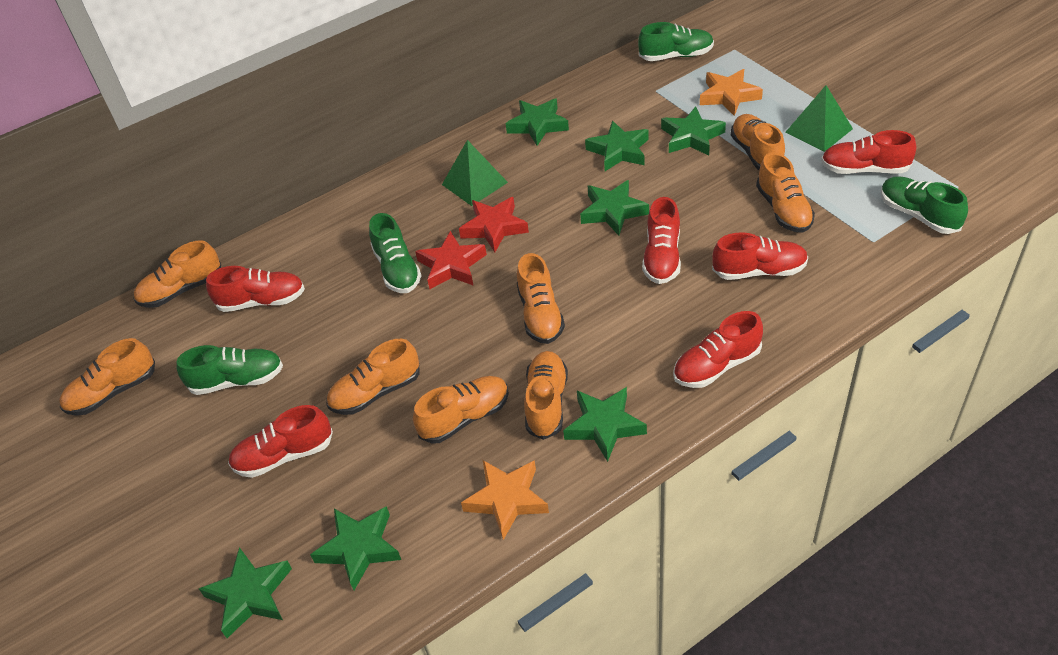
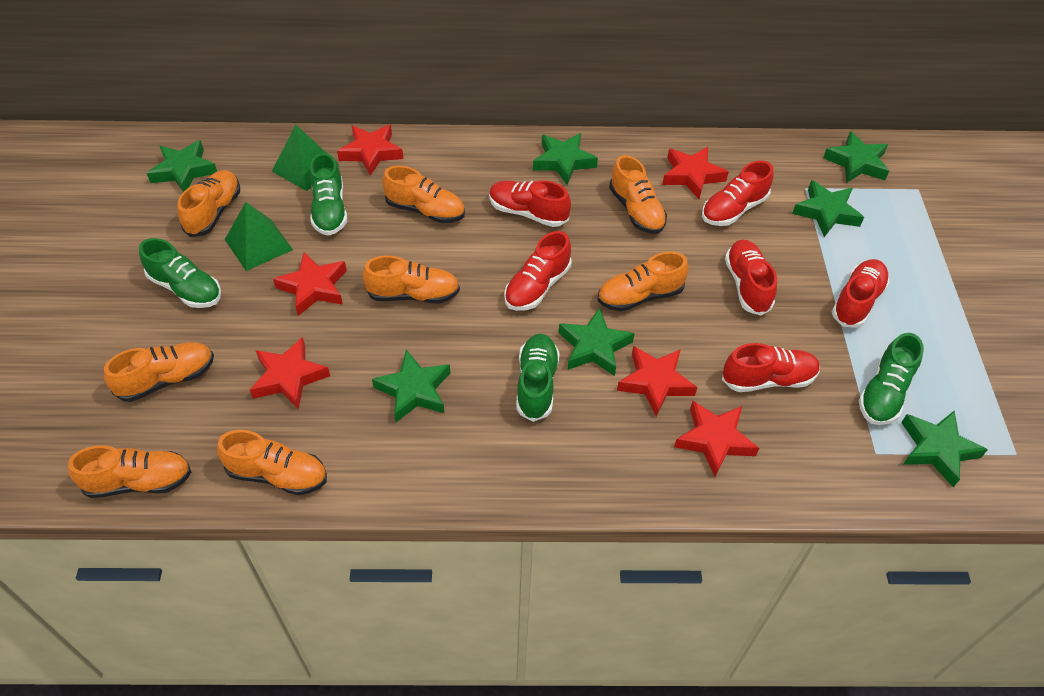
orange star: [461,460,549,540] [700,69,763,116] = 2 -> none = 0
red star: [415,231,487,289] [459,197,529,252] = 2 -> [250,337,330,410] [273,252,347,316] [337,125,403,176] [617,346,697,417] [662,147,729,199] [674,401,759,477] = 6

